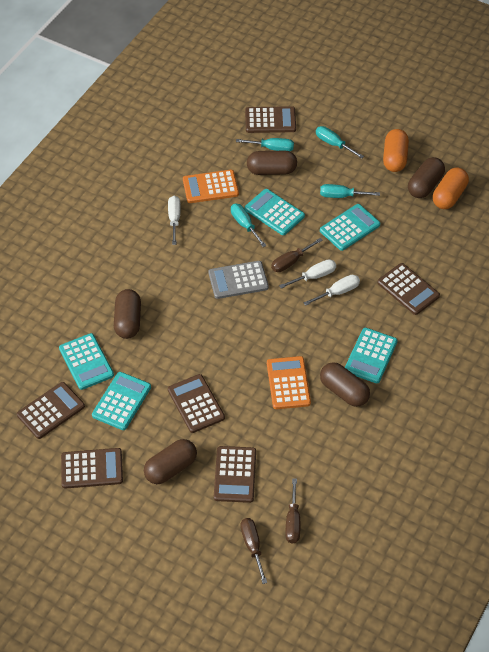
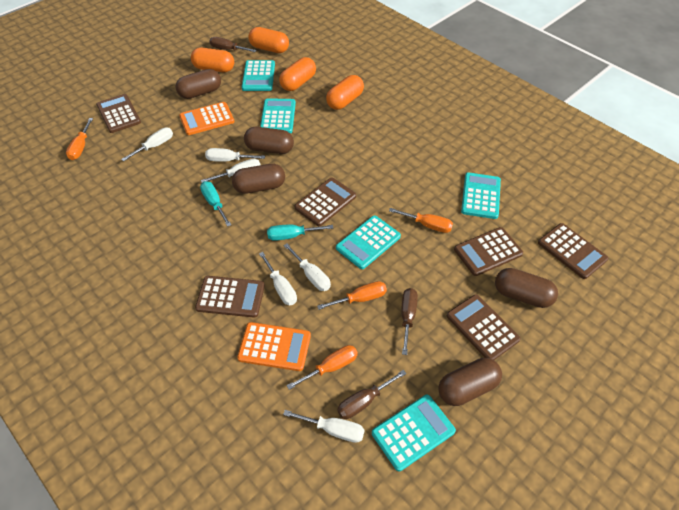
grey calculator: [209,261,269,299] = 1 -> none = 0
orange capsule: [383,129,409,172] [433,167,469,209] = 2 -> [191,48,234,72] [248,27,289,53] [279,57,316,91] [326,75,364,110] = 4
orange screwdriver: none = 0 -> [66,118,93,160] [287,345,358,390] [317,281,387,310] [389,208,453,233] = 4
turquoise screwdriver: [231,204,267,247] [236,138,294,151] [316,126,364,159] [320,184,380,198] = 4 -> [200,181,231,227] [267,224,333,241] = 2
white screwdriver: [168,196,181,245] [279,259,336,289] [304,275,360,306] = 3 -> [121,128,173,161] [201,159,261,183] [205,148,265,162] [259,252,297,305] [283,243,331,291] [283,410,365,443] = 6

